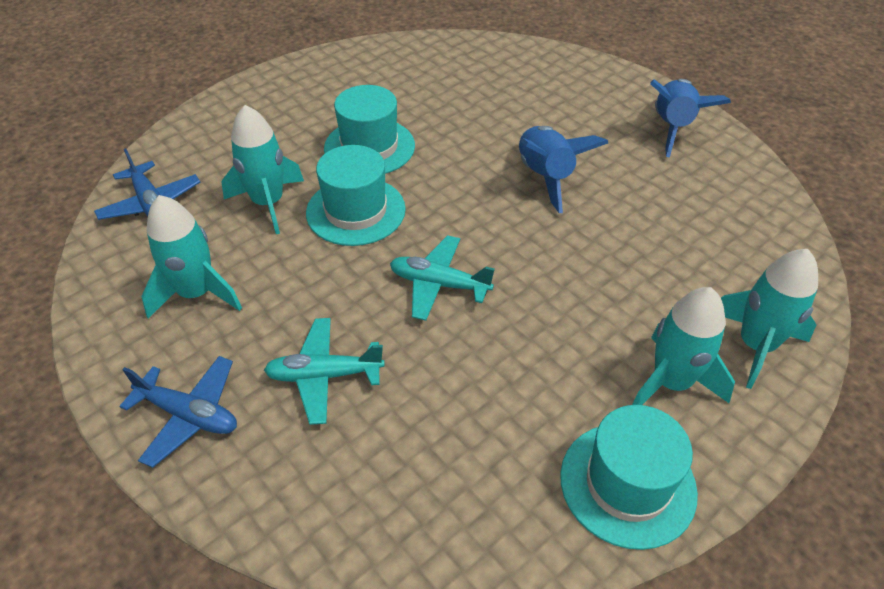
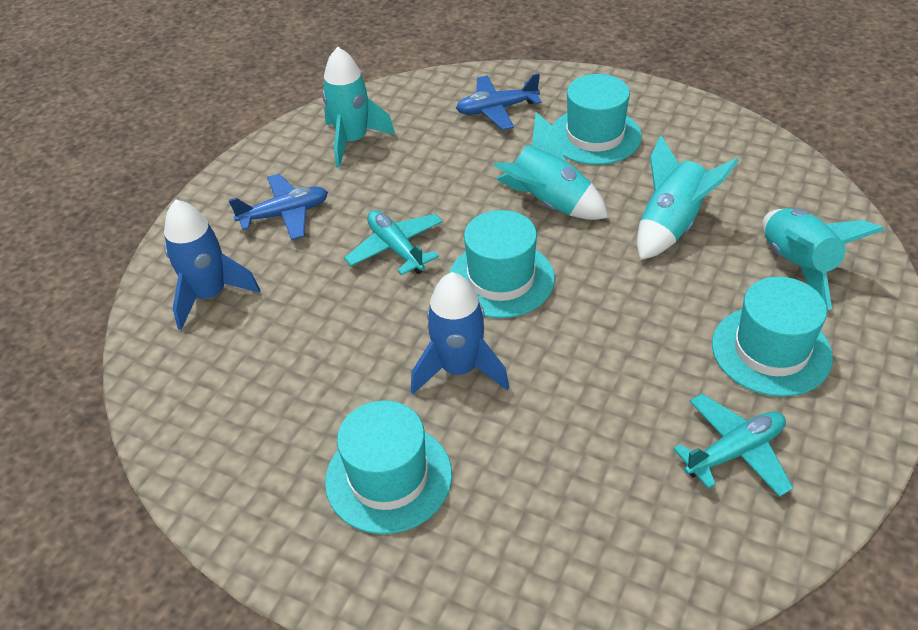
turquoise hat: [306,145,406,246] [324,85,415,174] [560,405,698,550] = 3 -> [325,400,452,534] [449,210,555,318] [552,74,642,165] [712,277,833,397] = 4

